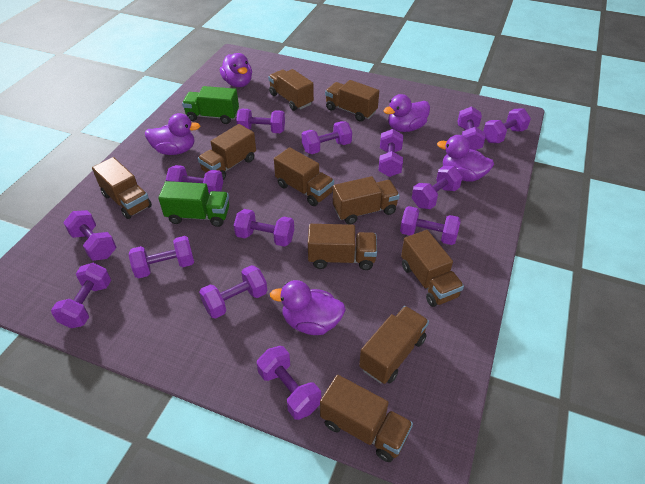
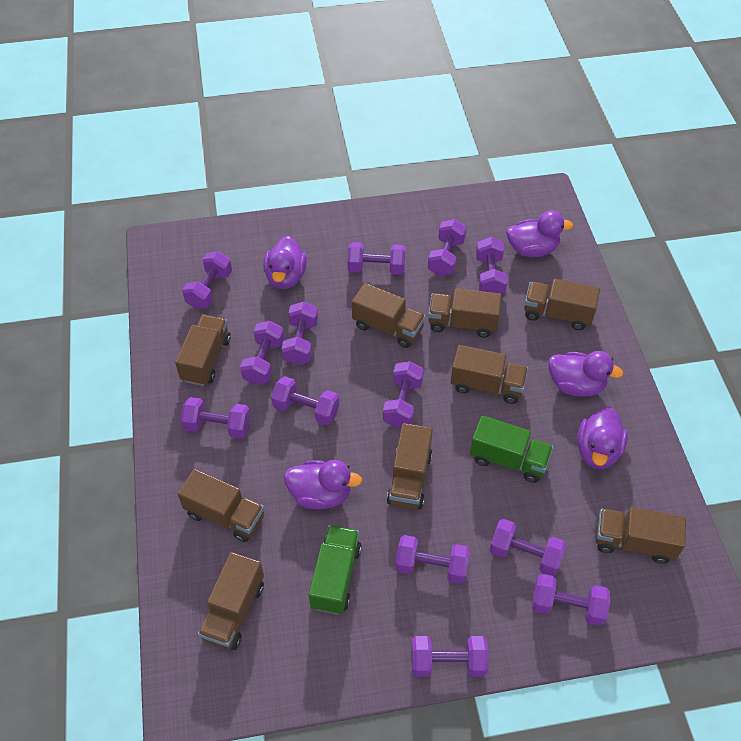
brown truck: [92,157,152,219] [198,124,256,180] [268,69,314,111] [274,147,334,206] [308,224,377,270] [320,375,413,462] [325,80,379,122] [333,176,400,225] [359,306,429,384] [401,230,464,307] = 10 -> [175,315,231,386] [178,469,264,542] [198,552,264,650] [352,283,426,348] [387,423,433,509] [428,288,501,338] [451,345,528,404] [524,279,600,330] [596,507,686,564] = 9
purple dumbbell: [51,263,111,328] [63,210,116,261] [129,236,194,279] [166,165,223,194] [199,265,267,319] [234,209,294,247] [236,109,285,133] [257,346,321,420] [302,121,352,154] [379,129,403,177] [400,206,461,245] [412,166,463,209] [457,106,486,150] [483,109,531,143] = 14 -> [180,397,251,439] [182,251,232,309] [240,321,284,385] [271,376,340,425] [282,301,318,365] [347,242,406,275] [383,361,424,428] [395,535,470,584] [411,636,489,677] [428,219,467,276] [476,237,508,294] [490,519,566,576] [532,574,610,626] = 13

